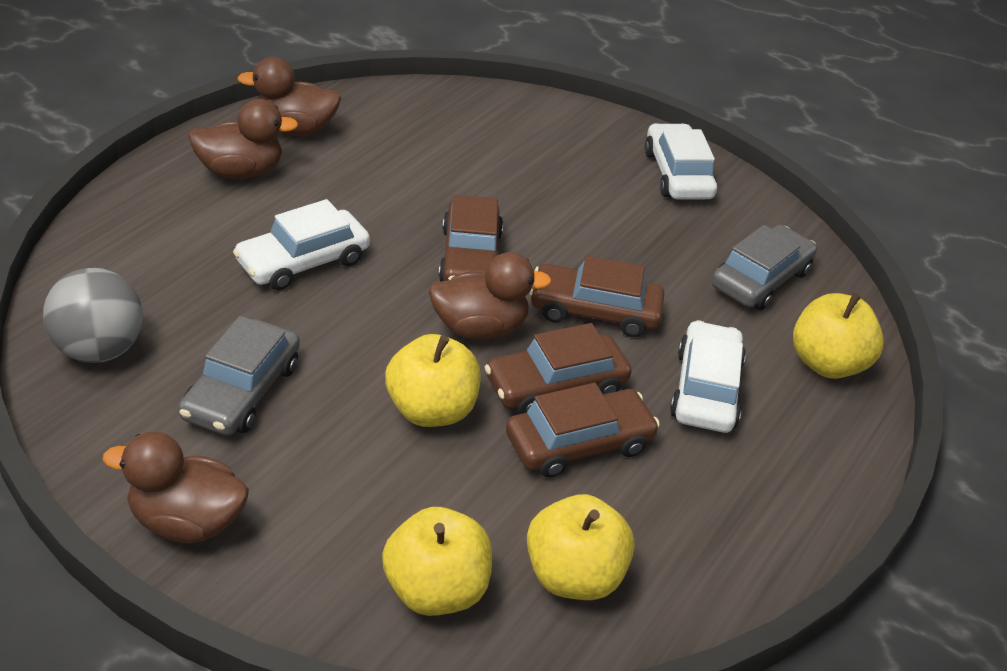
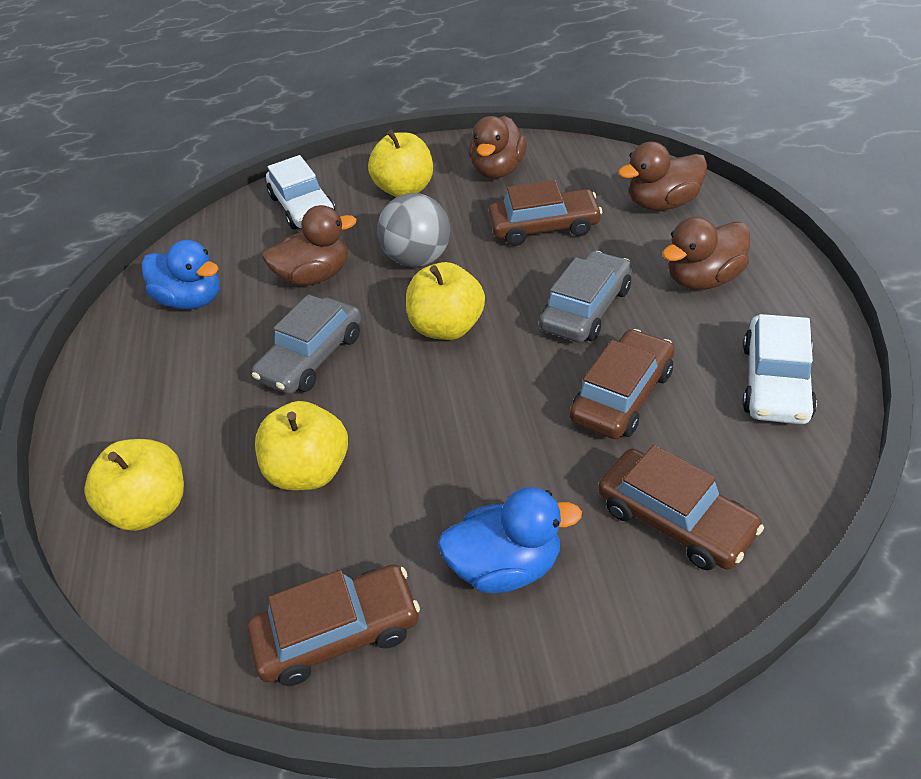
blue duck: none = 0 -> [142,240,220,309] [438,487,582,593] = 2
white car: [233,199,370,290] [644,123,717,199] [670,320,746,433] = 3 -> [266,155,336,229] [742,314,817,424] = 2

